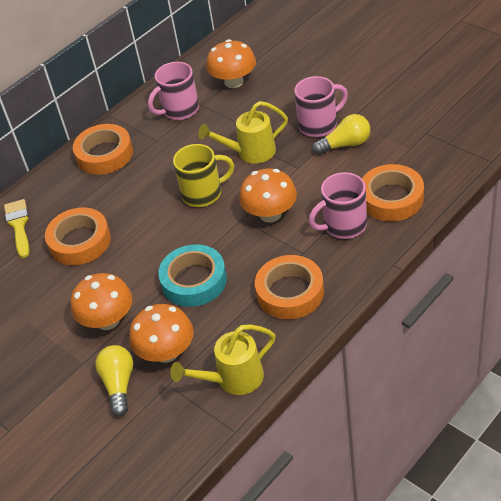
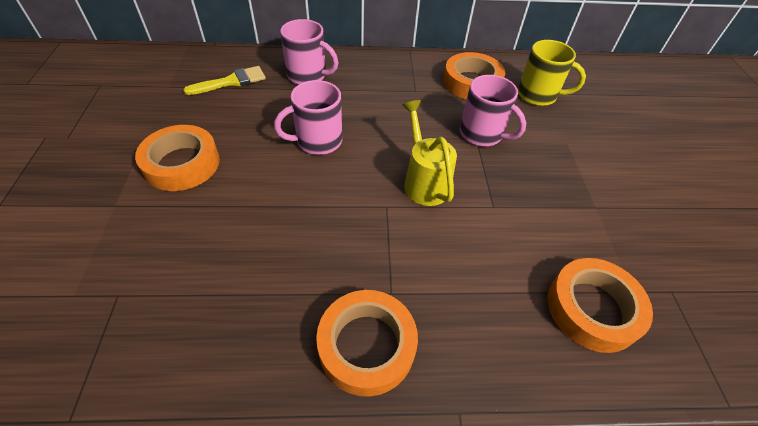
orange mushroom: [70,273,132,330] [129,304,194,363] [206,39,256,88] [239,168,297,222] = 4 -> none = 0
turquoise tape: [158,244,227,307] = 1 -> none = 0
yellow light bulb: [95,345,133,417] [312,114,370,155] = 2 -> none = 0
yellow watering can: [170,324,275,395] [198,101,288,164] = 2 -> [402,100,457,206] = 1

